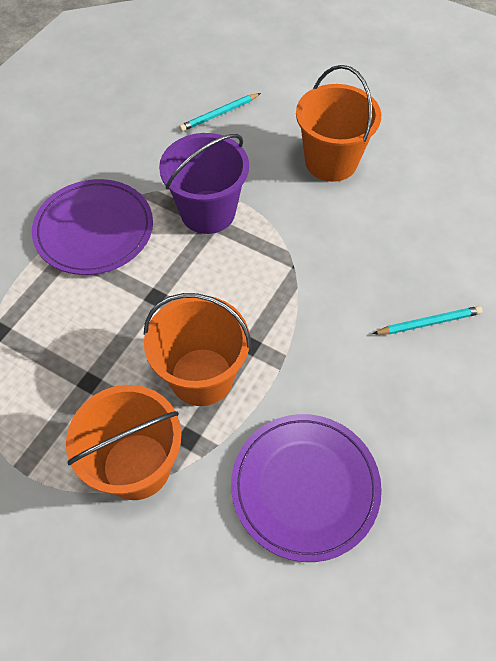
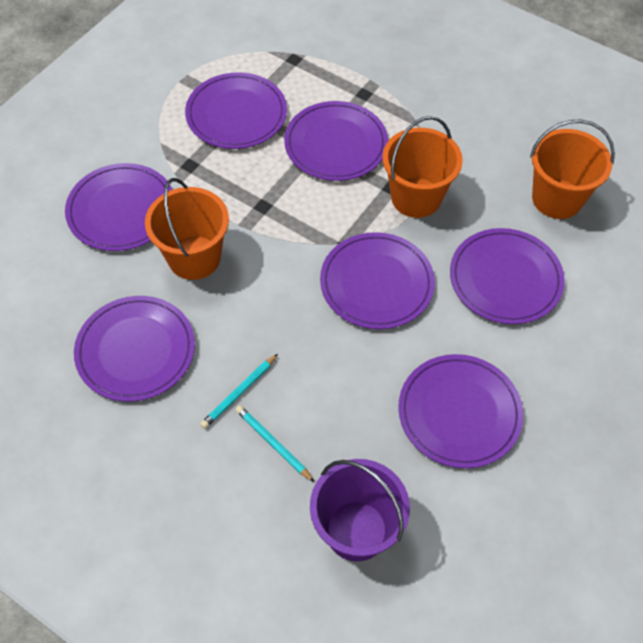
purple plate: [32,179,153,275] [231,414,382,562] = 2 -> [65,163,172,251] [74,296,195,402] [185,72,287,149] [284,101,388,181] [320,232,435,329] [398,354,523,468] [450,228,565,324] = 7

